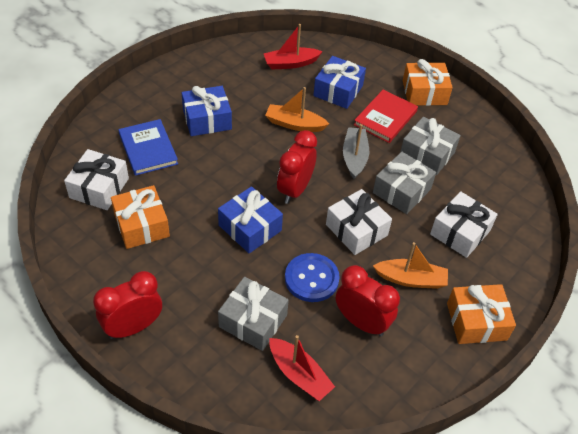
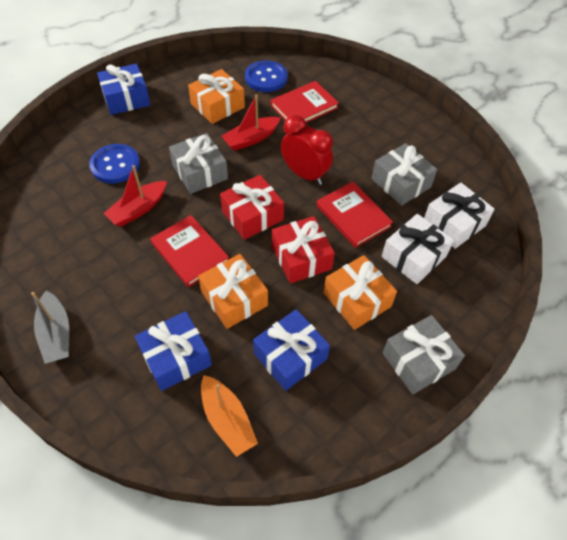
blue book: [118,119,178,176] = 1 -> none = 0
blue button: [285,253,340,302] = 1 -> [89,144,140,183] [245,60,288,92] = 2
orange boat: [265,87,329,132] [373,242,448,289] = 2 -> [201,375,258,457] = 1
red book: [354,90,418,143] = 1 -> [150,215,229,287] [271,81,339,122] [316,182,393,248] = 3
red clock: [93,271,162,339] [277,130,317,204] [336,265,400,337] = 3 -> [281,115,333,185] = 1
red gift: none = 0 -> [220,175,284,240] [272,216,335,283] = 2
white gift: [64,149,129,210] [326,189,392,255] [430,191,498,258] = 3 -> [382,214,454,284] [424,183,495,249] = 2

